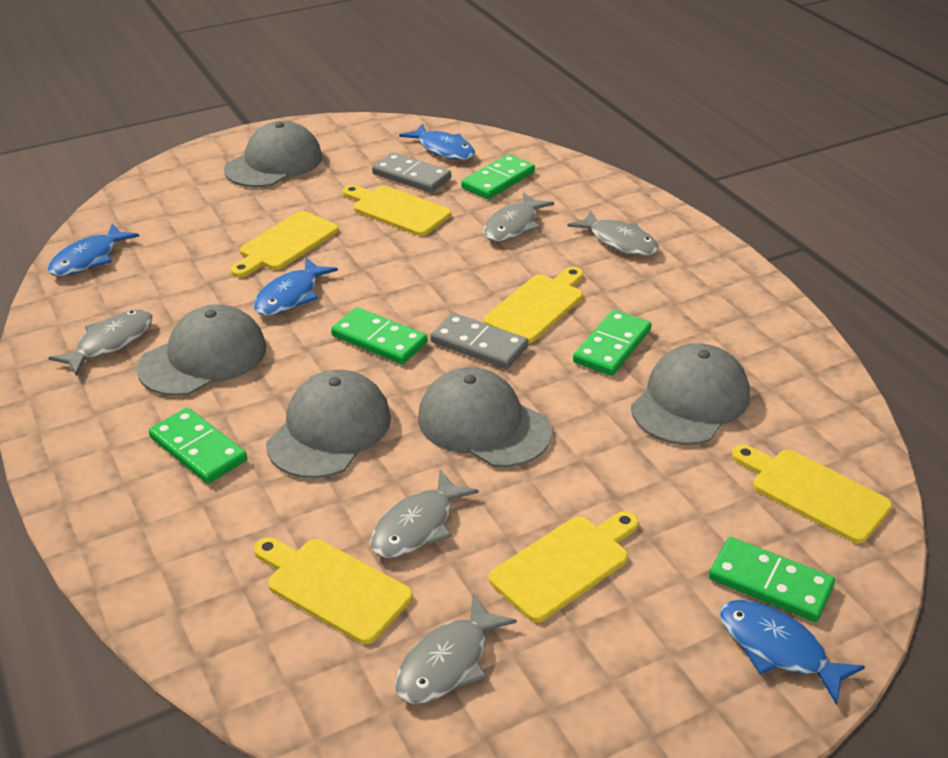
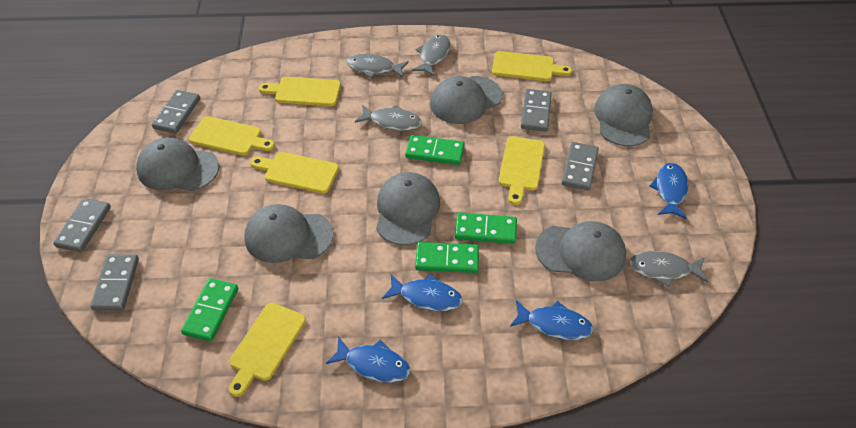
green domino: [149,408,247,484] [331,307,427,364] [461,154,535,199] [573,310,651,376] [709,537,835,622] = 5 -> [181,278,238,341] [405,135,465,165] [415,242,479,273] [455,212,517,244] = 4
grey cap: [137,304,266,396] [224,121,322,187] [266,370,391,479] [418,367,552,467] [631,343,750,445] = 5 -> [136,137,219,191] [244,204,333,263] [376,172,440,245] [430,76,503,124] [535,221,626,281] [594,84,653,146] = 6
grey domino: [372,152,451,193] [430,313,528,369] = 2 -> [53,198,111,252] [90,254,139,311] [152,90,200,134] [521,89,552,132] [562,142,599,191] = 5
grey fish: [48,310,152,376] [370,470,479,558] [395,594,517,704] [483,193,554,242] [567,211,659,256] = 5 -> [346,54,409,78] [355,105,422,131] [412,34,451,76] [629,251,708,287] = 4

